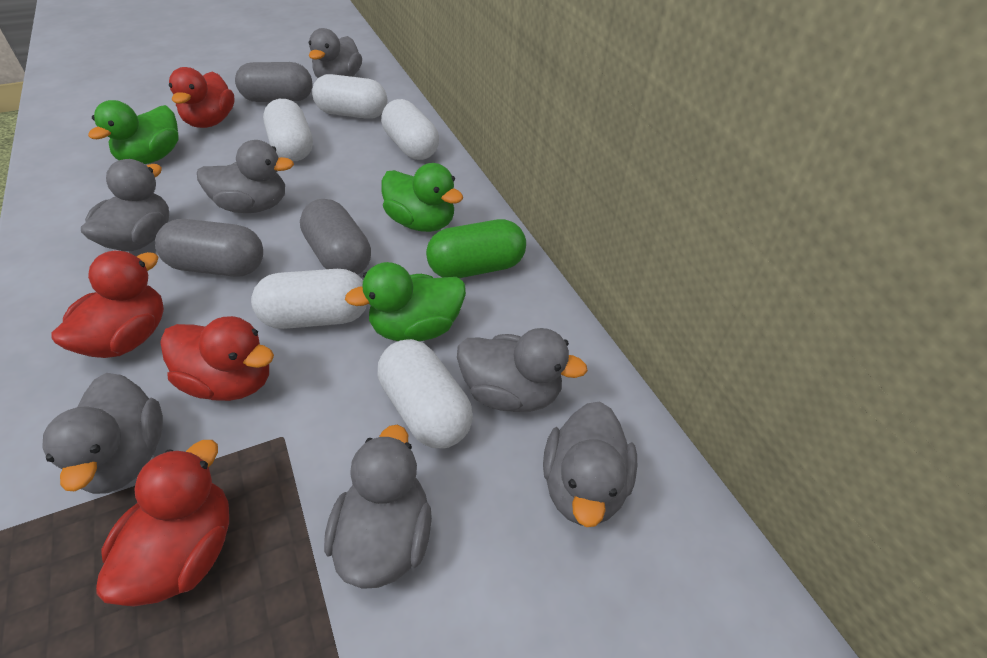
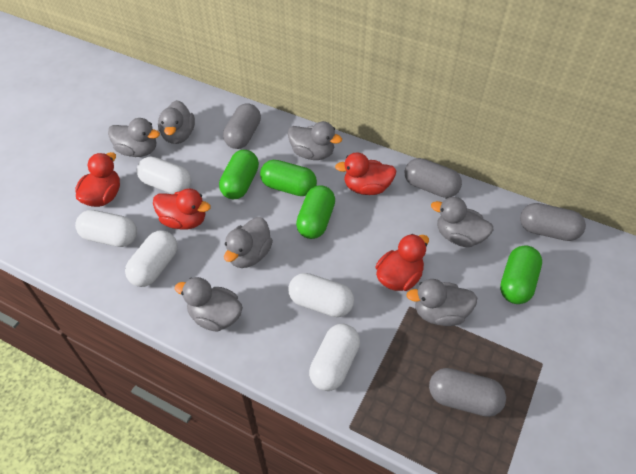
green capsule: [426,219,526,278] = 1 -> [219,150,259,199] [260,160,317,196] [296,185,335,239] [500,246,542,304] = 4
green duck: [88,100,178,164] [345,262,466,341] [382,163,463,232] = 3 -> none = 0
grey capsule: [155,219,263,277] [235,62,313,102] [300,199,371,275] = 3 -> [223,103,261,149] [405,158,462,198] [429,368,506,417] [520,203,586,241] = 4

